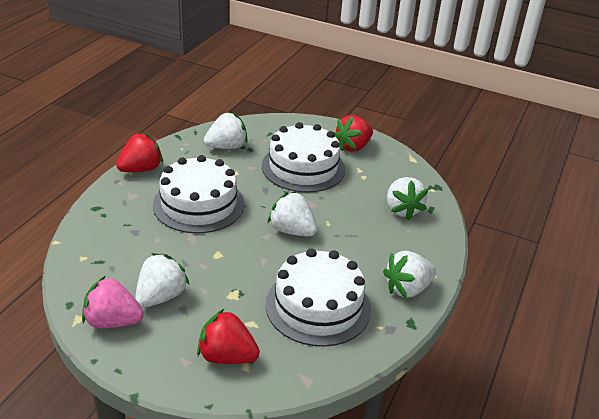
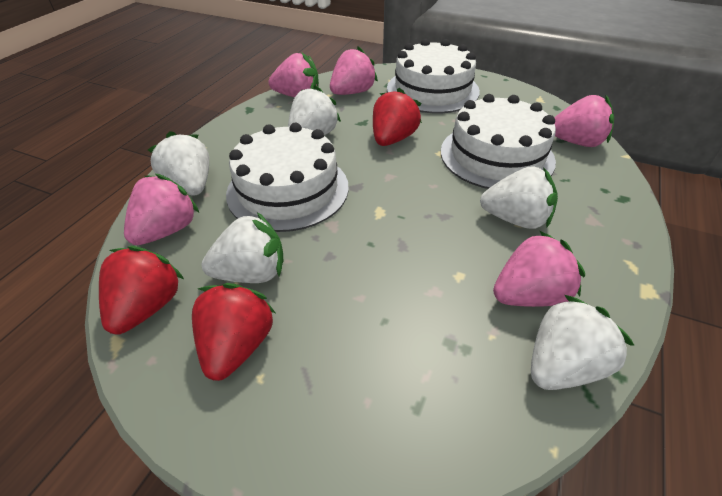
pink strawberry: [82,276,144,328] = 1 -> [124,174,199,245] [268,53,319,98] [330,46,378,95] [493,231,585,307] [554,95,614,147] = 5

